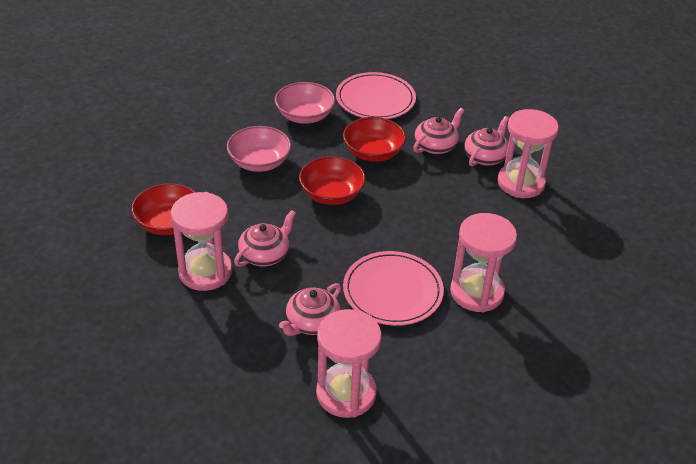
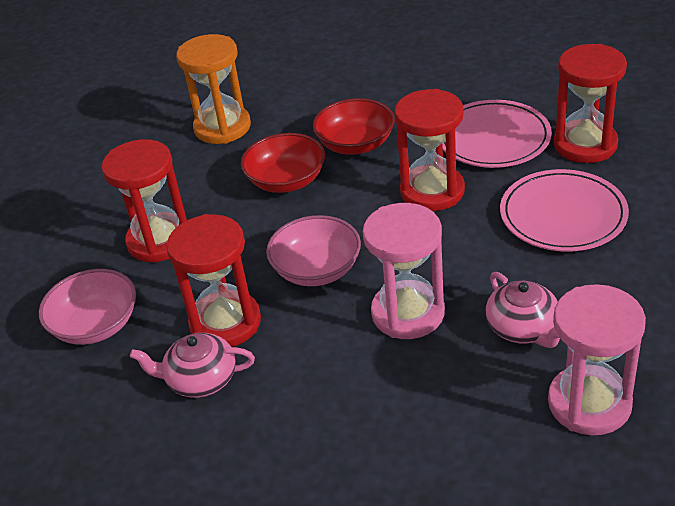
orange hourglass: none = 0 -> [176,34,251,144] = 1
pink hourglass: [171,192,232,291] [316,309,382,418] [450,213,517,312] [498,109,559,198] = 4 -> [363,203,445,339] [548,284,646,435] = 2
pink teapot: [234,210,296,267] [279,283,341,336] [413,108,464,154] [464,116,509,166] = 4 -> [130,333,255,398] [486,272,560,348] = 2
red bowl: [131,183,196,235] [299,156,366,205] [343,117,406,162] = 3 -> [241,133,325,193] [313,98,395,155] = 2
red hourglass: none = 0 -> [102,139,187,263] [166,214,261,347] [394,89,465,211] [554,44,627,163] = 4

